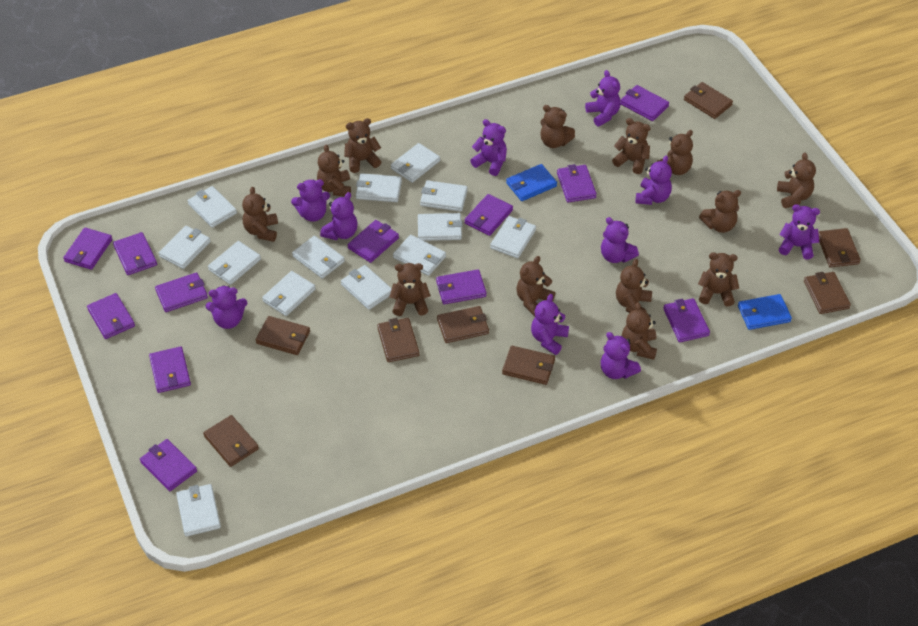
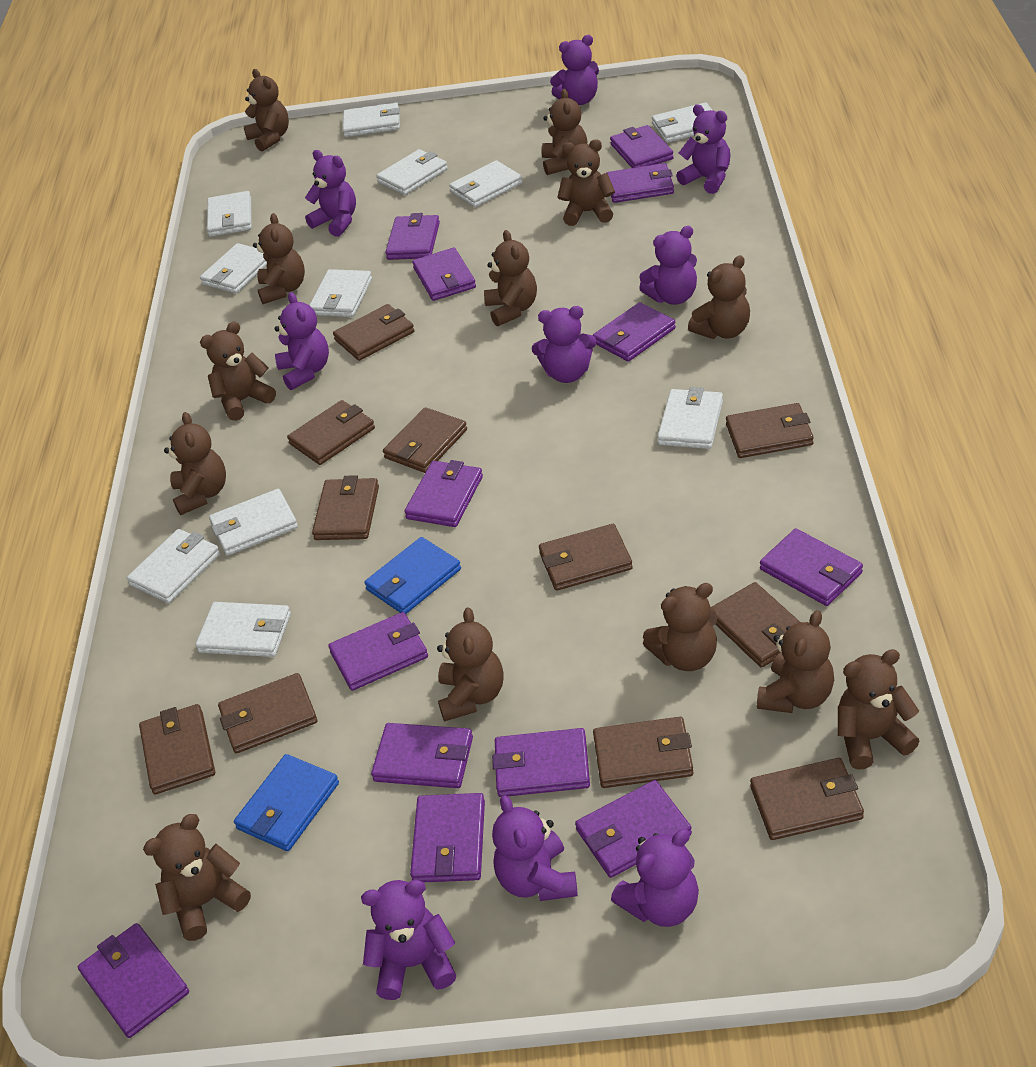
brown wallet: [203,415,259,467] [256,316,310,355] [377,318,420,362] [437,306,489,343] [502,346,555,385] [684,82,733,119] [804,272,851,314] [818,228,861,268] = 8 -> [139,704,215,794] [218,673,317,754] [287,400,375,465] [312,475,379,540] [333,304,415,361] [383,407,467,473] [539,524,633,591] [593,717,693,788] [712,582,800,668] [726,403,814,458] [750,758,864,840] = 11
purple teddy bear: [205,285,247,329] [291,179,330,222] [320,192,358,240] [470,119,507,176] [531,294,569,355] [585,70,621,127] [601,217,639,263] [601,332,641,379] [635,156,672,205] [779,204,820,259] = 10 -> [274,292,329,390] [305,150,356,237] [361,880,456,1000] [492,795,578,901] [532,306,597,383] [550,35,599,105] [611,829,699,927] [639,226,697,305] [676,104,731,194] = 9
purple wallet: [63,228,112,270] [87,293,135,339] [113,232,157,275] [140,439,197,491] [149,346,191,393] [155,272,208,312] [348,220,399,263] [436,269,486,304] [464,194,513,236] [557,164,597,203] [620,85,669,121] [663,298,710,342] = 12 -> [78,923,189,1038] [328,612,428,691] [371,723,473,788] [385,213,440,260] [404,460,483,527] [410,793,485,882] [412,248,476,301] [492,728,590,797] [575,780,692,878] [593,302,676,362] [607,163,674,203] [610,125,674,168] [760,529,863,606] = 13
white wallet: [159,226,210,269] [176,484,221,536] [188,186,237,228] [208,241,261,285] [262,271,316,316] [292,236,345,279] [341,265,392,310] [356,173,402,202] [391,143,440,183] [393,235,446,276] [418,213,463,241] [420,180,468,212] [490,216,536,258] = 13 -> [127,529,220,603] [195,602,291,657] [200,243,267,293] [207,191,252,237] [209,489,298,556] [309,269,372,317] [343,102,400,137] [376,149,448,195] [449,160,523,207] [652,102,713,143] [657,387,723,449] = 11

